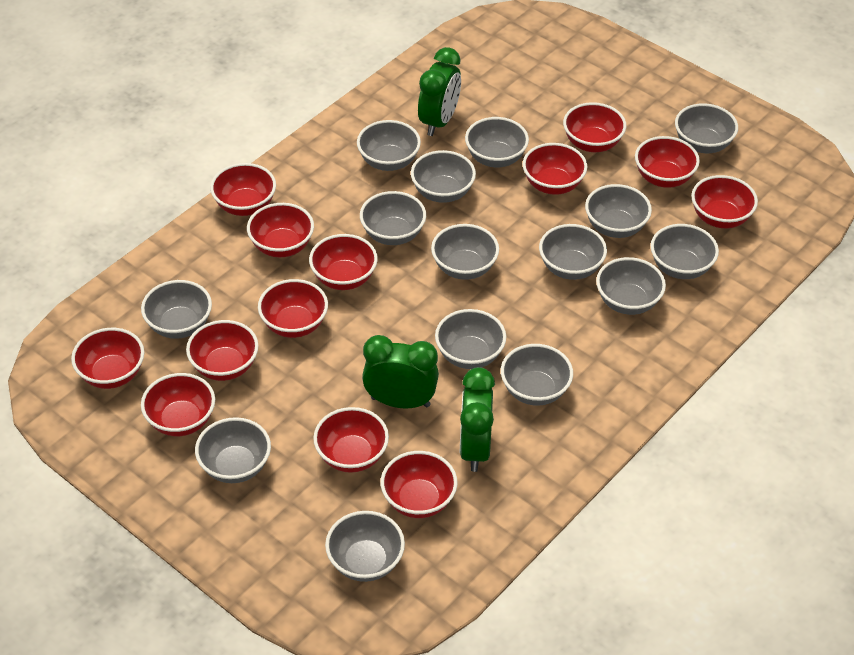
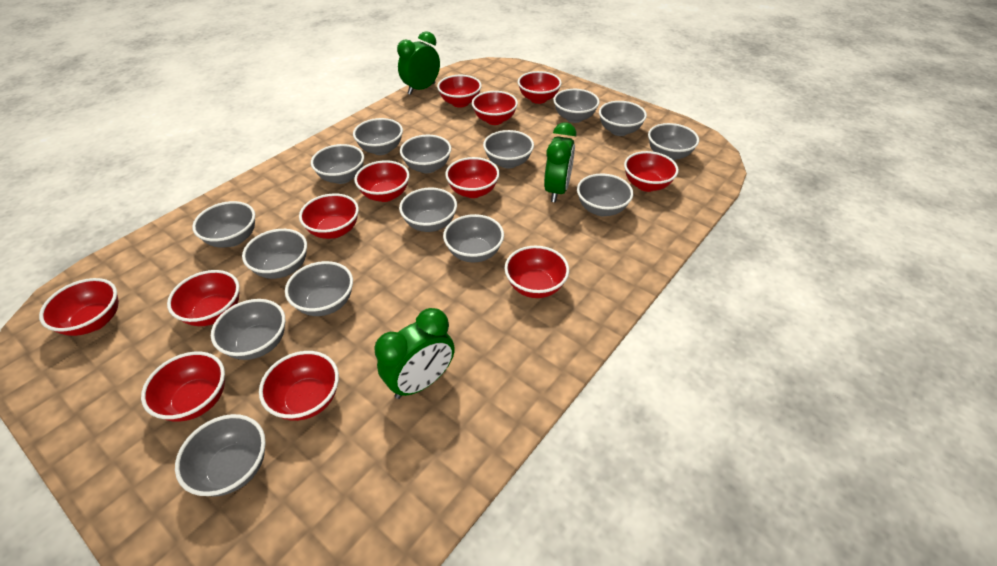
red bowl: [71,328,144,389] [141,373,215,436] [186,320,259,381] [210,163,276,216] [247,203,314,257] [258,279,328,338] [309,234,378,290] [313,407,389,473] [381,451,458,518] [523,143,587,195] [563,102,626,152] [635,136,700,188] [691,175,758,228] = 13 -> [39,278,119,336] [141,352,225,421] [167,270,240,326] [259,351,339,421] [299,193,359,239] [354,160,410,202] [437,75,482,108] [445,157,500,198] [472,91,518,125] [505,246,569,298] [518,71,562,104] [624,151,679,192] = 12

